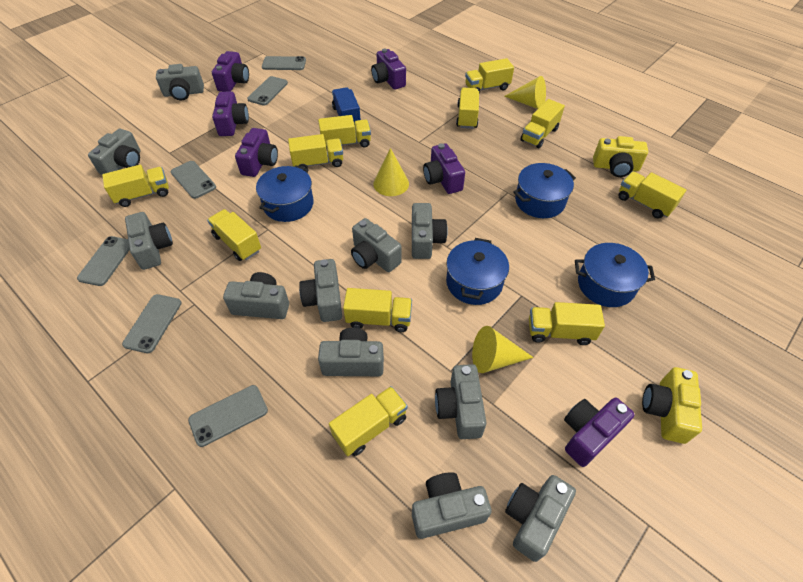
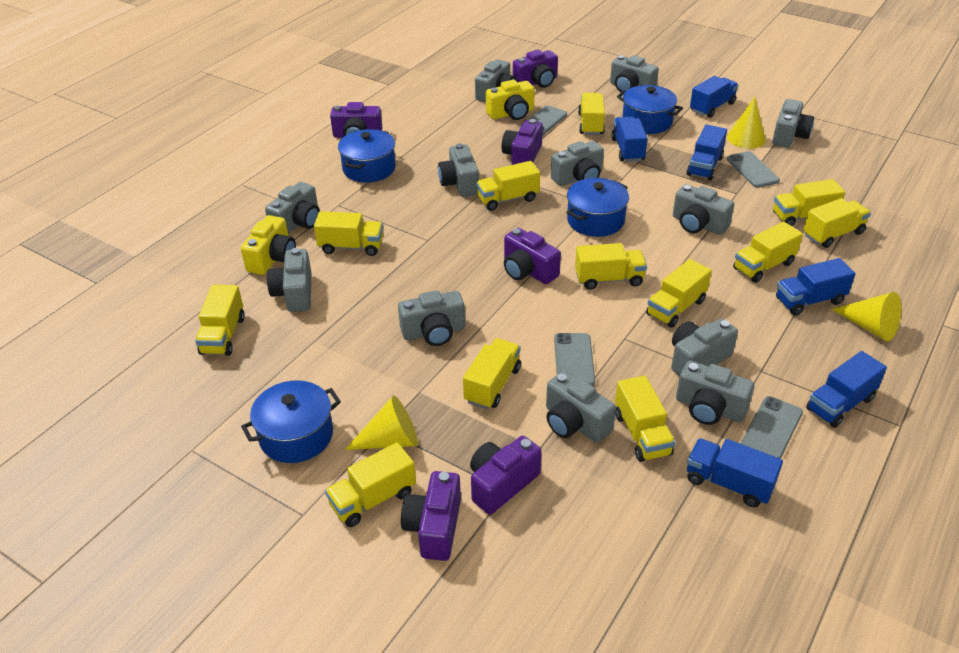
blue truck: [332,87,361,123] = 1 -> [611,117,648,162] [687,125,727,180] [687,438,783,507] [690,76,739,118] [776,258,855,315] [806,351,887,428] = 6
grey camera: [88,129,141,175] [125,212,173,270] [156,64,204,100] [223,272,289,319] [299,259,342,322] [318,328,384,376] [351,218,402,272] [412,203,448,259] [412,472,492,539] [435,364,487,439] [505,475,576,562] = 11 -> [265,182,320,234] [267,248,311,312] [398,291,465,346] [438,143,479,197] [475,59,516,103] [546,371,616,443] [551,141,604,186] [610,55,659,92] [671,318,738,376] [673,184,734,235] [676,361,755,425] [772,99,814,147] = 12
grey phone: [77,236,130,286] [122,294,182,353] [171,161,216,199] [188,385,268,447] [247,76,288,106] [262,56,306,70] = 6 -> [519,106,567,136] [554,333,595,386] [727,151,780,188] [741,396,803,459] = 4
yellow truck: [102,165,169,207] [207,209,261,261] [288,134,343,169] [318,115,371,147] [329,386,408,456] [343,288,412,332] [456,87,479,129] [465,58,514,93] [521,99,565,148] [529,302,605,345] [618,172,686,218] = 11 -> [195,285,245,356] [314,211,383,256] [325,442,416,527] [463,338,521,409] [476,161,540,211] [575,243,647,290] [578,93,605,135] [615,376,675,462] [646,259,712,328] [733,222,803,283] [773,179,845,226] [803,198,871,248] = 12

